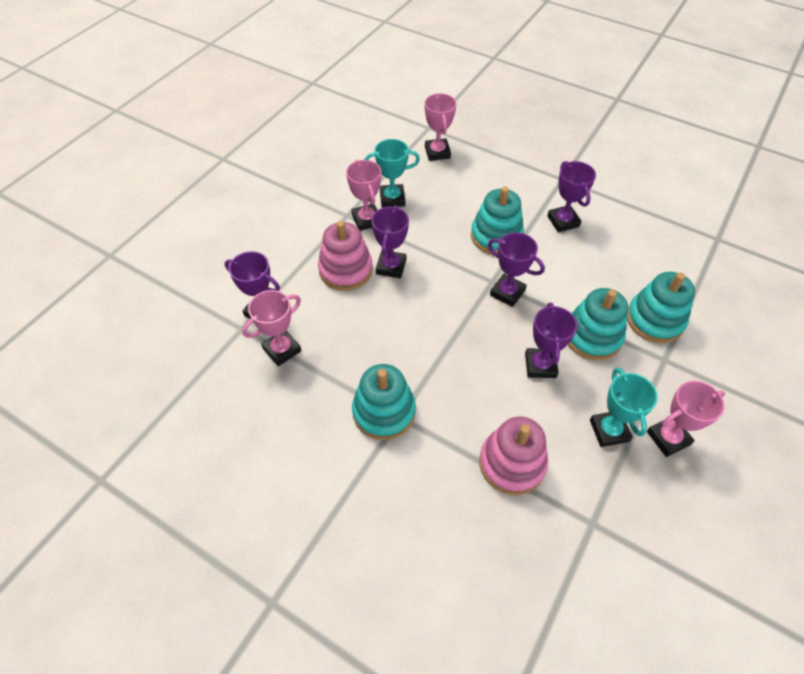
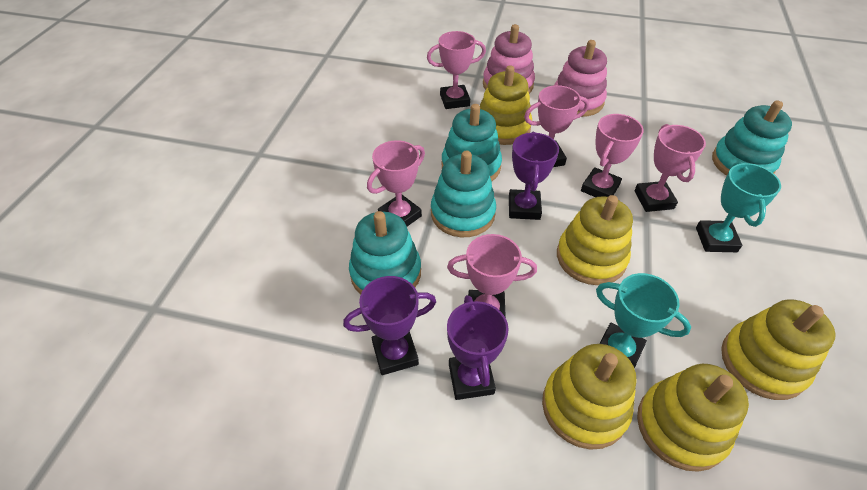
pink trophy: [242,290,301,366] [346,160,381,231] [425,93,457,161] [647,381,725,457] = 4 -> [367,140,425,226] [427,31,486,109] [447,234,537,318] [524,85,589,167] [581,114,644,197] [634,124,706,212] = 6
purple trophy: [225,251,280,319] [371,205,409,278] [488,232,545,307] [525,302,577,378] [547,161,596,232] = 5 -> [343,276,436,375] [447,295,509,400] [509,132,559,220] = 3
yellow stacking toy: none = 0 -> [480,65,532,145] [542,344,636,450] [557,195,633,285] [637,364,749,472] [721,299,836,400] = 5

